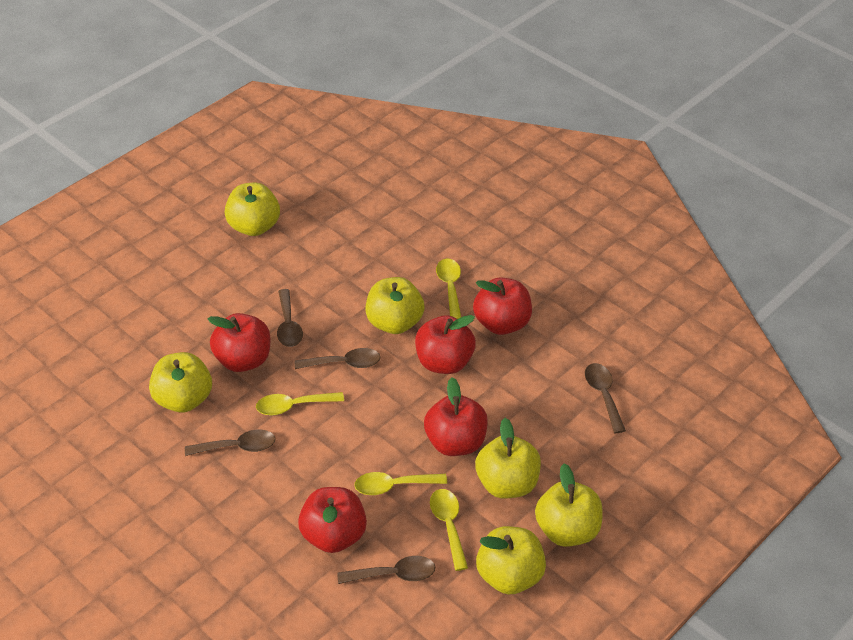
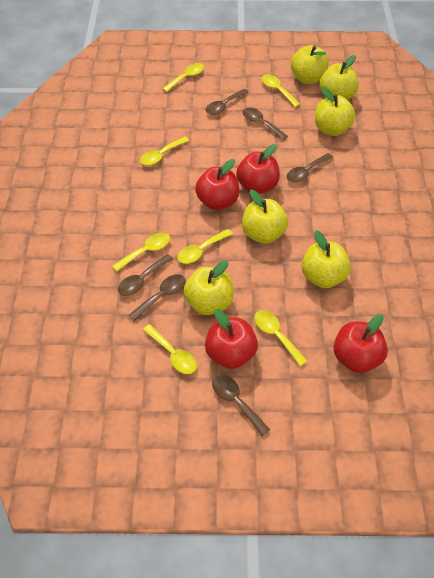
brown spoon: [185,429,276,456] [277,289,303,347] [295,348,380,369] [337,556,435,584] [585,363,626,433] = 5 -> [118,254,173,296] [128,274,186,321] [206,89,249,115] [212,374,270,436] [242,107,288,140] [287,153,333,183] = 6
red apple: [208,313,270,372] [298,487,367,553] [415,315,476,374] [424,378,488,456] [473,277,532,335] = 5 -> [195,159,239,210] [205,309,258,369] [236,144,280,194] [333,314,388,373] = 4
yellow spoon: [256,392,344,415] [354,472,447,495] [430,489,468,571] [436,258,461,319] = 4 -> [112,232,170,272] [140,137,189,165] [143,324,197,374] [162,63,204,92] [177,229,233,264] [254,310,307,366] [261,74,300,107] = 7

